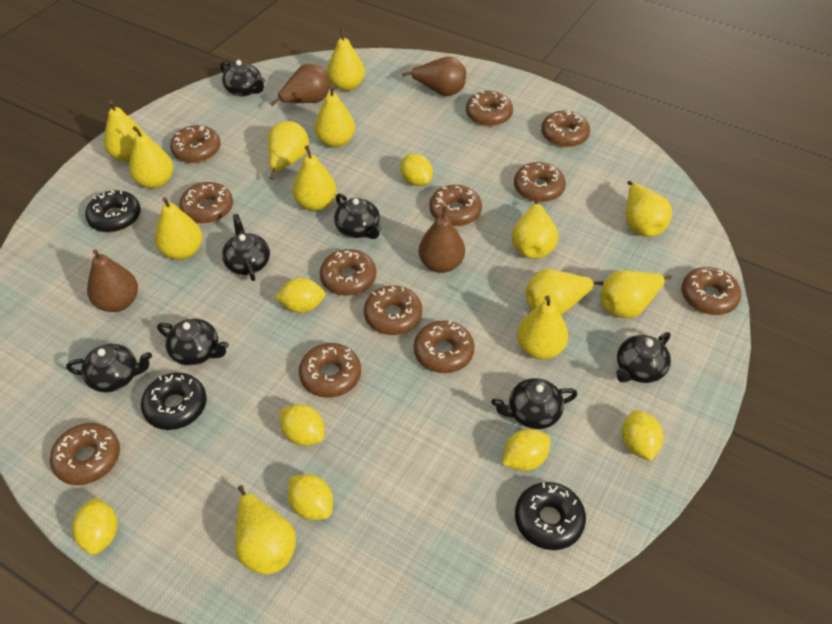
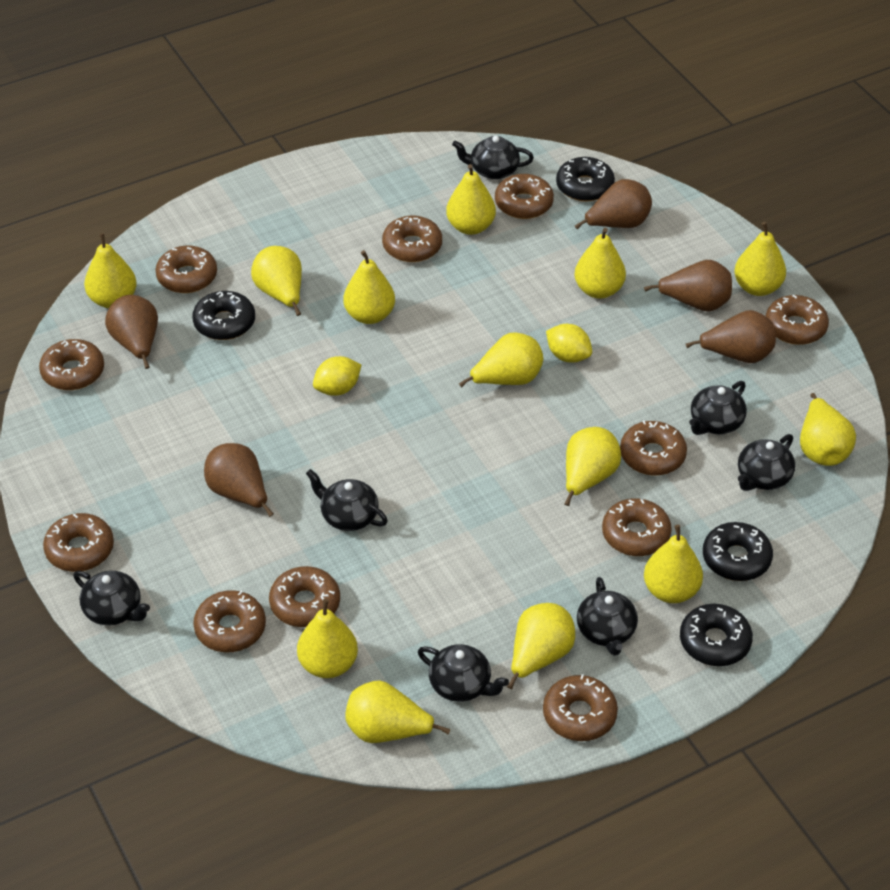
black donut: [85,190,141,232] [141,373,207,430] [515,482,586,550] = 3 -> [192,291,255,340] [556,157,615,202] [680,604,753,666] [703,522,773,581] = 4
brown donut: [50,423,120,485] [170,125,220,163] [179,182,233,224] [299,343,361,398] [320,249,376,296] [364,286,422,335] [414,320,475,373] [429,185,482,226] [466,91,513,126] [514,162,566,202] [541,110,590,147] [681,267,741,315] = 12 -> [39,339,104,390] [43,513,114,572] [155,245,217,293] [193,590,266,652] [269,566,340,627] [382,216,442,262] [495,174,554,219] [543,674,618,741] [602,498,672,556] [620,420,687,476] [766,295,829,345] = 11
brown pear: [87,249,138,312] [270,64,331,106] [402,56,466,96] [419,206,465,273] = 4 -> [105,295,158,369] [204,443,274,517] [575,179,652,229] [644,260,732,311] [685,310,776,363] = 5
yellow lemon: [72,497,118,555] [275,278,325,313] [280,404,325,446] [288,474,333,520] [400,153,433,186] [502,429,550,471] [622,410,663,461] = 7 -> [313,356,361,396] [546,324,592,363] = 2

